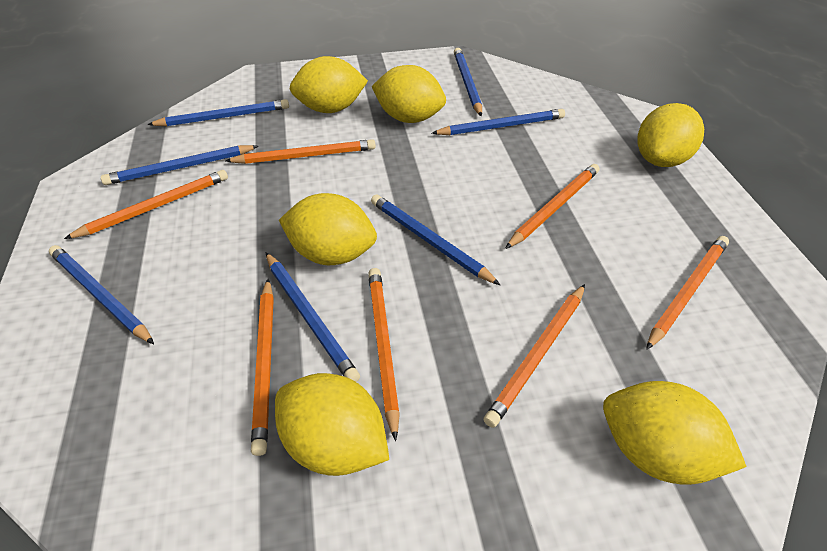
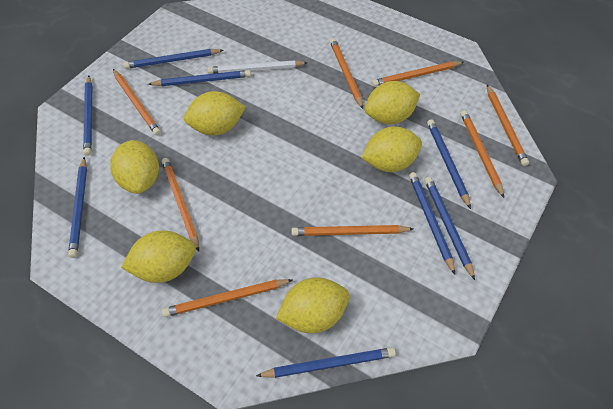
blue pencil: [49,245,154,344] [101,145,258,185] [147,99,289,126] [266,252,360,382] [371,194,500,285] [432,109,565,135] [454,48,482,116] = 7 -> [68,157,87,258] [83,76,92,156] [123,49,223,69] [148,70,251,86] [256,347,396,378] [409,172,455,274] [425,177,475,280] [427,119,471,209] = 8
orange pencil: [64,170,228,239] [225,139,376,164] [251,279,274,456] [368,268,400,441] [484,284,585,428] [505,164,599,249] [646,236,729,350] = 7 -> [113,69,161,136] [162,158,199,252] [162,279,292,317] [291,225,413,236] [330,38,363,109] [372,61,464,87] [461,110,504,198] [487,85,529,166] = 8
white pencil: none = 0 -> [207,60,307,74] = 1

